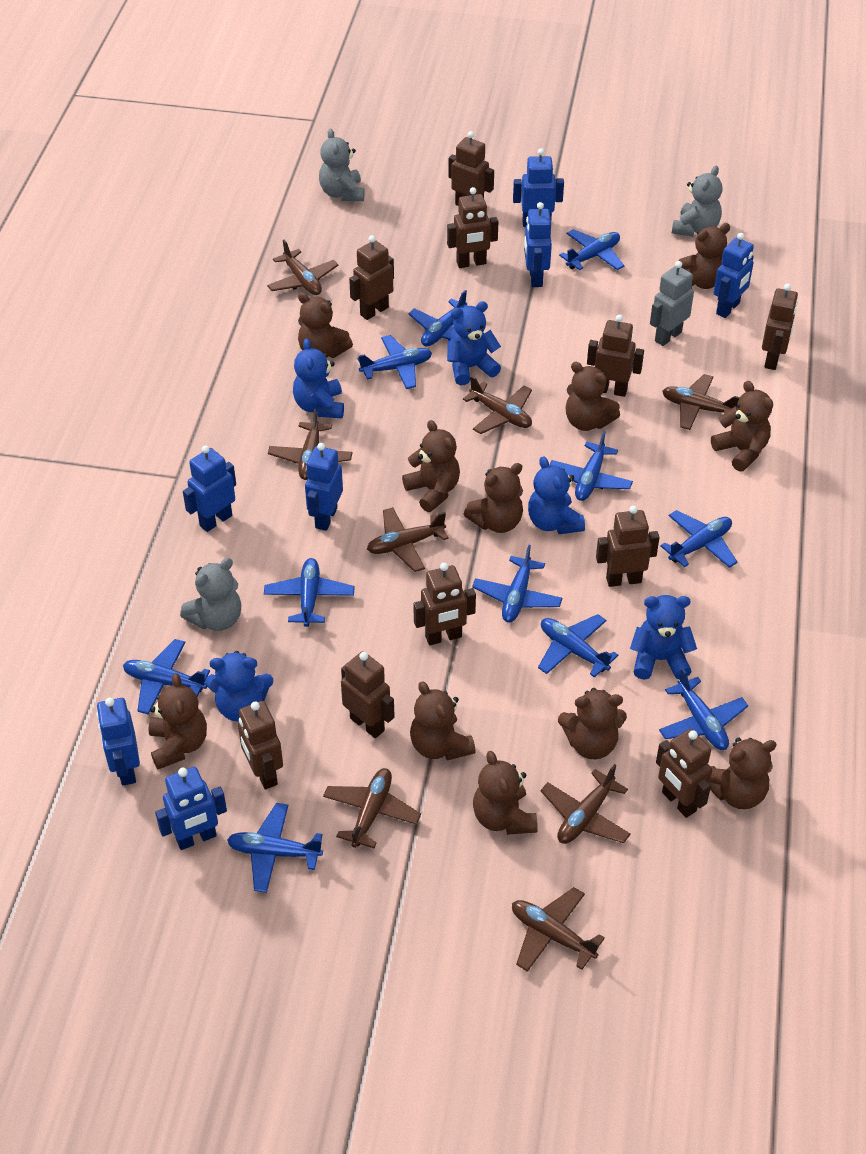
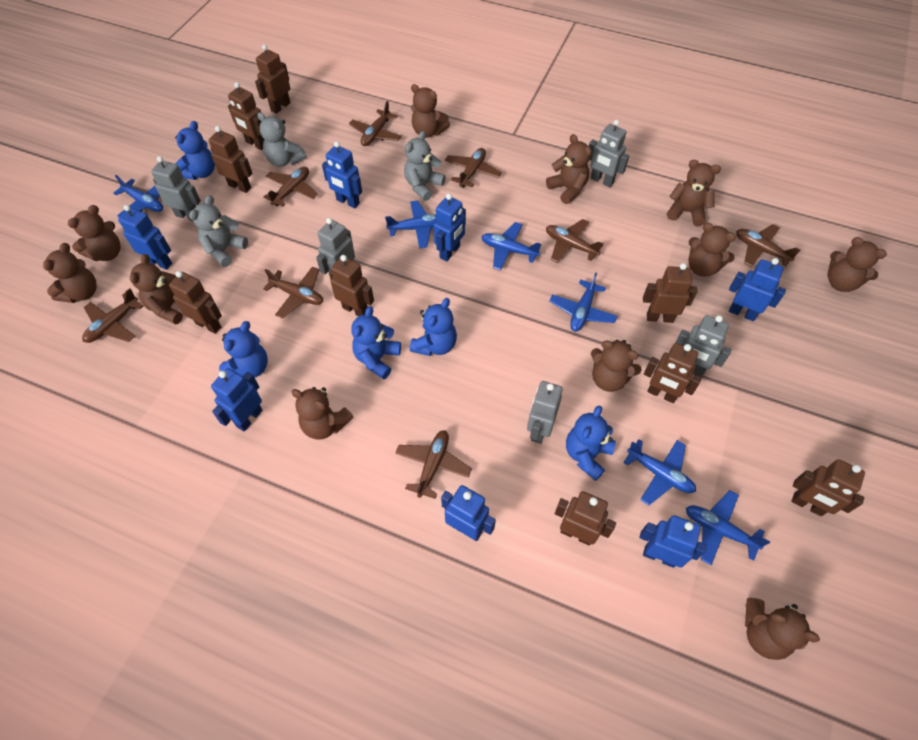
blue plane: [123,639,210,715] [227,803,323,893] [264,558,354,627] [358,335,432,389] [408,290,467,346] [472,545,562,623] [538,614,618,678] [550,431,633,501] [559,229,624,270] [659,668,748,750] [660,510,737,568] = 11 -> [113,175,163,217] [385,200,437,248] [481,222,541,270] [549,273,617,332] [623,439,696,505] [686,490,771,565] = 6
brown robot: [238,701,283,790] [341,651,395,738] [349,235,394,320] [413,563,476,645] [447,187,499,268] [448,131,494,206] [587,314,644,397] [596,506,660,587] [656,729,712,818] [762,283,798,370] = 10 -> [169,271,222,334] [209,126,253,193] [228,82,265,150] [255,44,291,114] [329,255,374,316] [555,491,616,546] [643,263,698,323] [644,343,702,403] [791,459,865,516] = 9
grey robot: [650,261,694,346] = 1 -> [151,156,201,221] [316,218,355,276] [527,381,563,444] [589,120,629,187] [675,315,732,376] = 5

